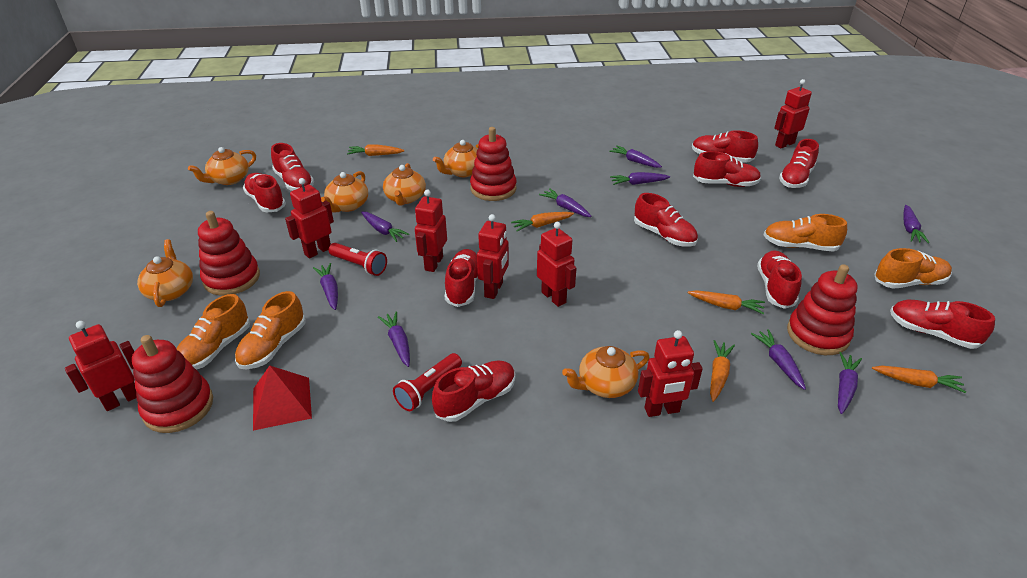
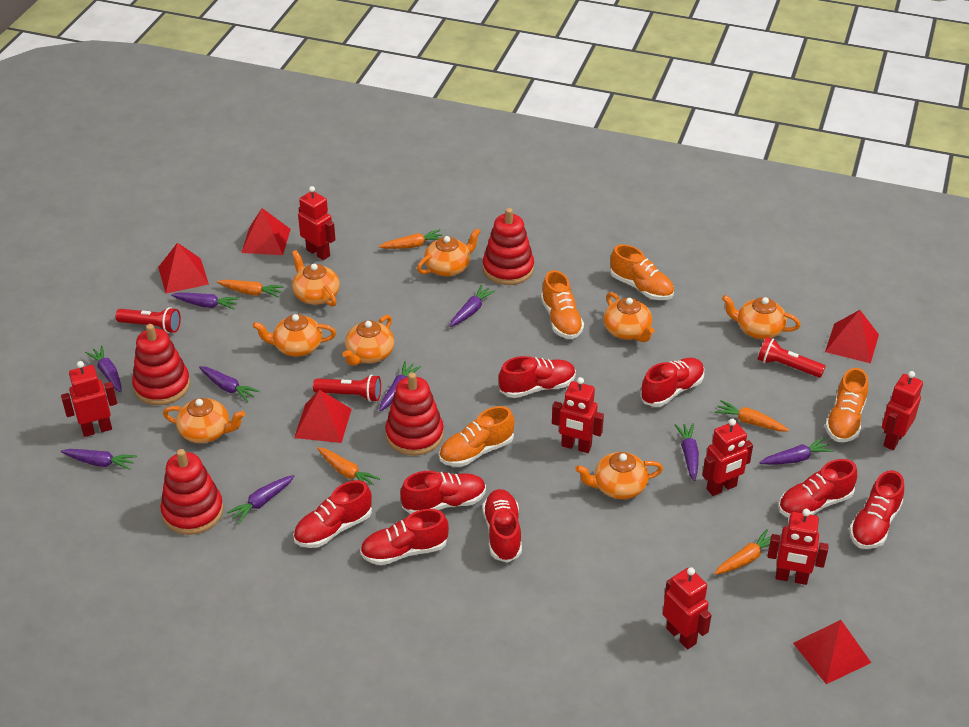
orange teapot: [137,239,193,307] [188,147,256,185] [321,171,368,213] [383,163,426,206] [433,140,479,177] [562,346,650,398] = 6 -> [163,398,245,443] [253,314,336,357] [292,250,340,307] [342,315,394,366] [417,228,481,277] [575,452,663,499] [604,292,655,342] [722,295,801,339] = 8
red flashlight: [328,243,387,276] [393,353,462,411] = 2 -> [115,307,181,333] [313,375,381,402] [758,337,826,378] = 3
red pyramid: [253,366,312,431] = 1 -> [158,243,209,293] [241,208,291,255] [294,390,352,443] [793,620,871,684] [825,310,879,363] = 5
red shoe: [243,173,286,212] [271,143,314,191] [432,360,515,422] [445,249,478,307] [634,193,698,247] [692,130,758,163] [693,151,761,187] [757,250,802,309] [779,139,819,188] [890,300,995,349] = 10 -> [293,480,372,548] [360,509,449,565] [400,471,486,514] [483,489,522,563] [499,356,576,398] [640,358,704,407] [778,459,857,517] [849,470,904,549] = 8

